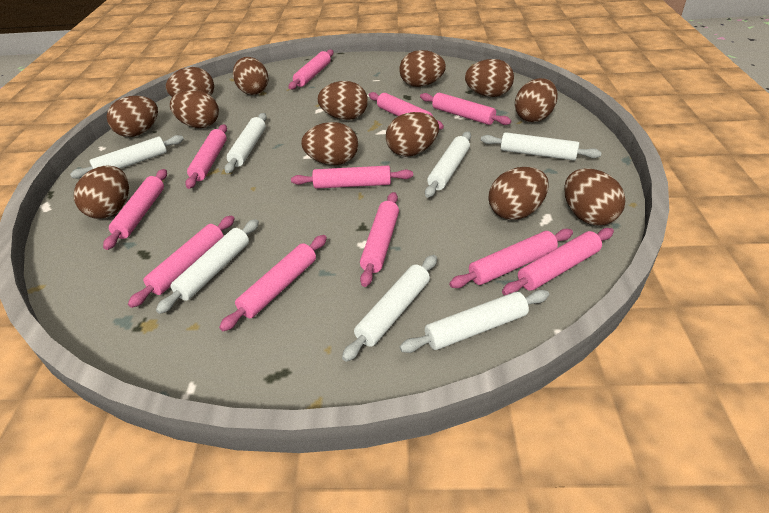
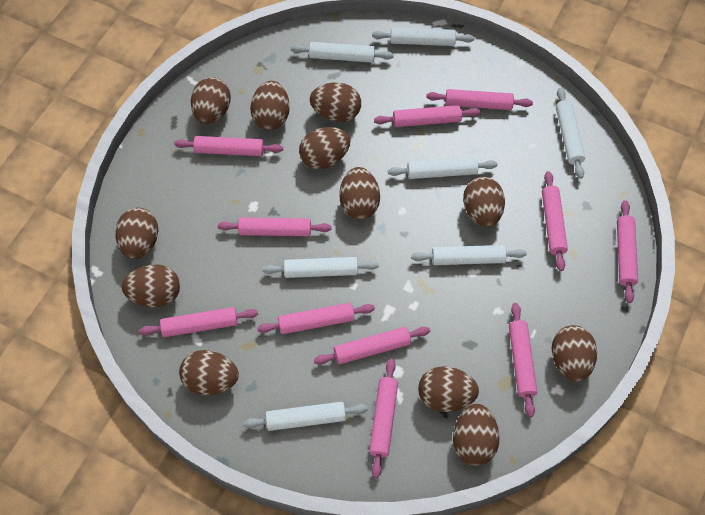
brown egg: [74,166,129,219] [107,96,158,137] [166,67,214,97] [170,89,219,128] [233,57,268,95] [301,122,358,165] [318,81,368,120] [386,112,439,157] [399,50,446,87] [465,59,514,97] [489,167,549,220] [515,78,558,122] [564,168,626,226] = 13 -> [115,208,158,259] [122,265,180,308] [179,350,239,395] [191,77,231,124] [250,81,290,130] [299,127,350,169] [310,83,361,122] [339,167,380,219] [418,366,479,412] [453,404,500,466] [463,177,505,227] [552,325,597,382] = 12

